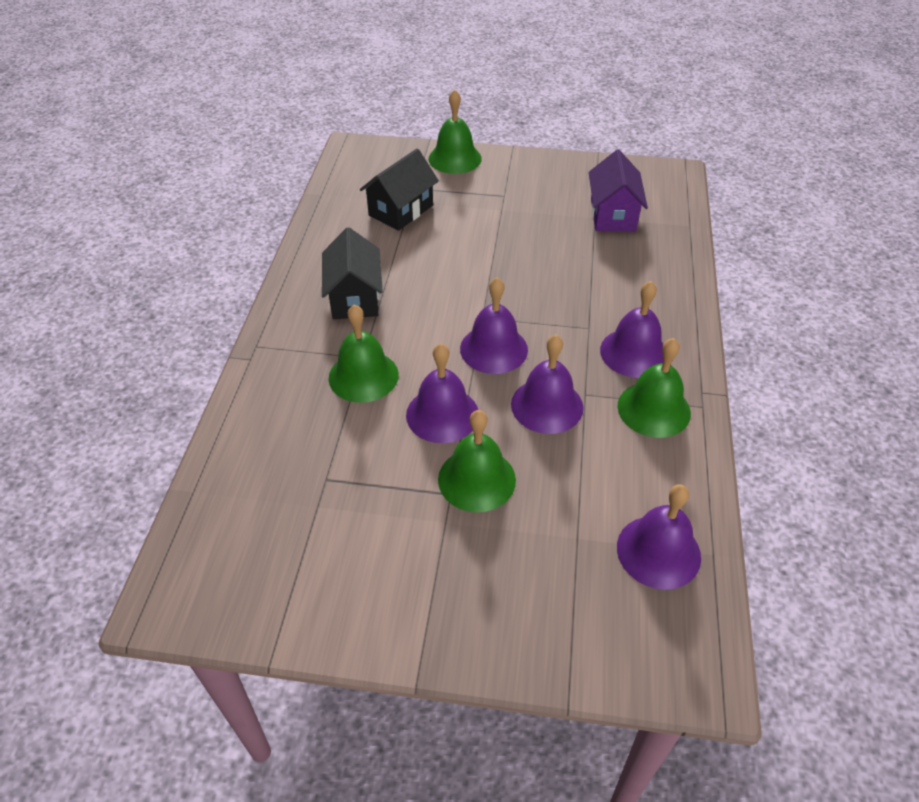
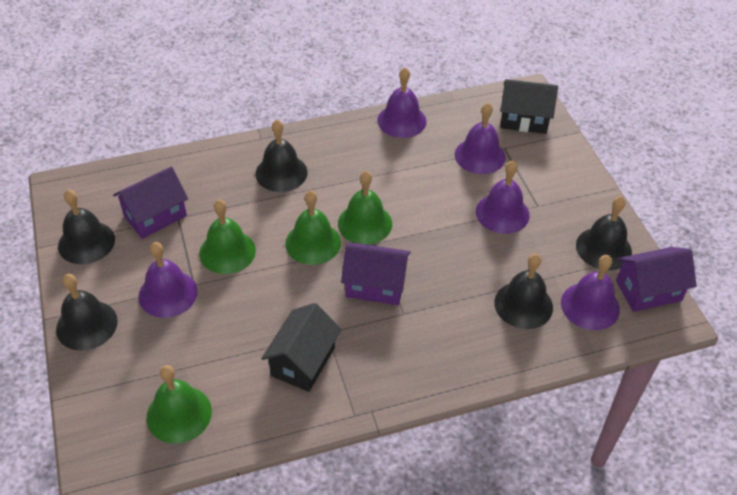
black bell: none = 0 -> [56,274,118,351] [58,190,115,264] [255,120,307,192] [494,254,553,329] [576,196,632,270] = 5
purple house: [588,150,648,232] = 1 -> [113,167,188,239] [341,242,411,305] [616,247,697,312] = 3

